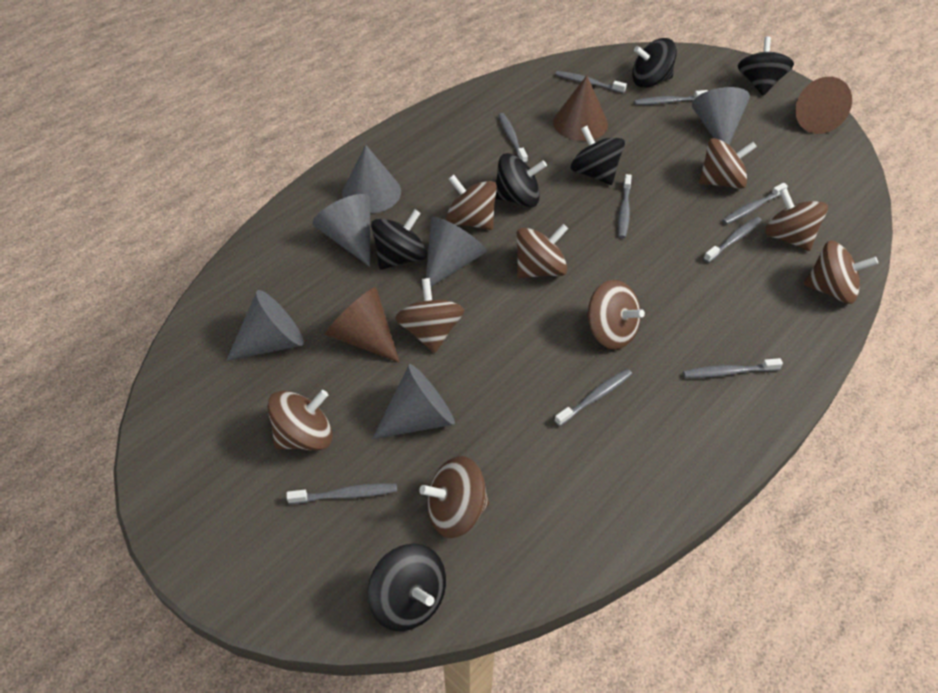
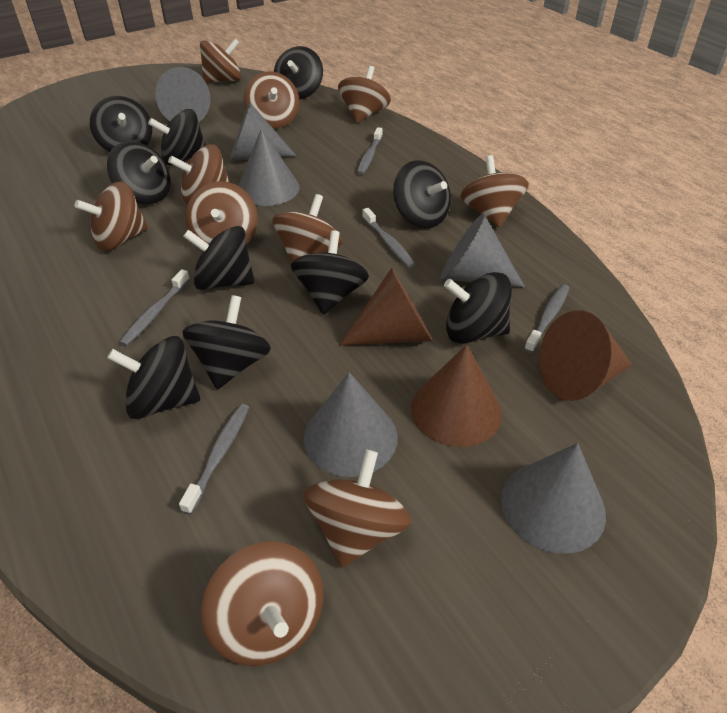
black spinning top: [368,543,446,631] [371,209,427,270] [495,153,547,207] [571,126,625,185] [632,38,677,88] [738,36,794,96] = 6 -> [90,96,152,152] [107,141,170,204] [107,336,200,419] [148,109,206,165] [182,295,271,389] [183,226,254,290] [274,46,323,99] [291,230,369,315] [393,160,451,228] [444,272,512,344] = 10
brown spinning top: [267,390,332,450] [395,278,464,353] [419,456,489,538] [446,175,497,230] [517,224,568,278] [587,280,645,350] [699,138,757,189] [765,188,828,251] [804,240,878,304] = 9 -> [75,181,148,251] [168,144,230,205] [185,181,258,244] [200,38,241,83] [201,541,323,666] [244,72,300,128] [272,194,342,263] [304,449,411,568] [338,66,391,123] [460,155,529,228] = 10
grey toothbrush: [286,483,397,504] [498,113,528,163] [554,369,632,427] [555,71,627,93] [618,174,632,238] [634,90,708,105] [683,358,783,378] [703,217,762,263] [722,183,788,225] = 9 -> [119,269,190,346] [179,404,249,515] [357,127,383,175] [362,208,415,268] [524,284,569,353] = 5

